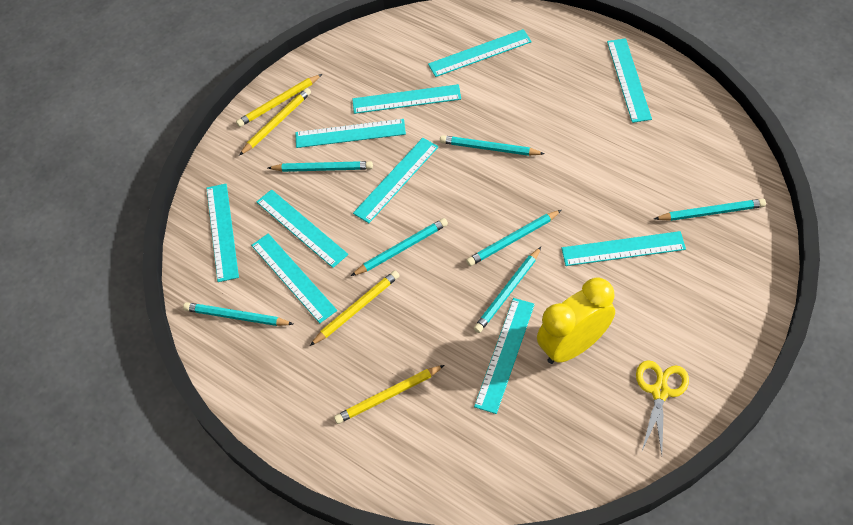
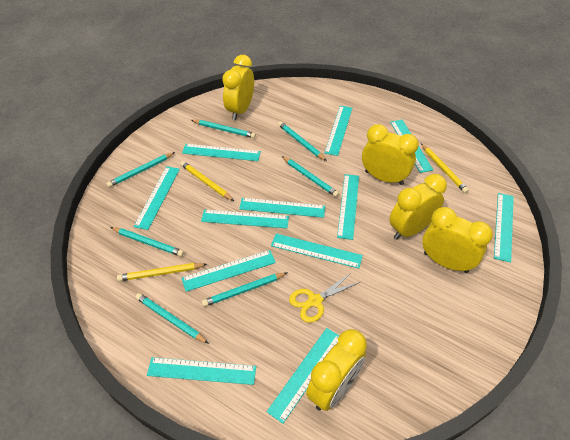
turquoise ruler: [206,184,239,282] [251,233,337,323] [257,189,348,268] [295,119,406,148] [352,84,461,114] [353,138,439,223] [428,29,532,77] [474,298,535,414] [562,231,686,266] [607,38,652,123] = 10 -> [134,166,180,230] [147,357,256,385] [182,144,261,161] [182,250,276,292] [201,209,289,228] [239,198,325,218] [267,328,339,424] [271,234,363,269] [324,106,352,156] [337,174,359,240] [390,120,433,173] [494,193,514,263] = 12
yellow clock: [537,277,615,364] = 1 -> [222,55,254,120] [306,329,367,411] [362,124,419,185] [389,174,447,240] [422,207,493,273] = 5
yellow pencil: [236,74,322,127] [239,88,311,155] [310,270,400,346] [334,365,445,424] = 4 -> [117,263,207,281] [180,161,234,201] [421,143,469,193] = 3

